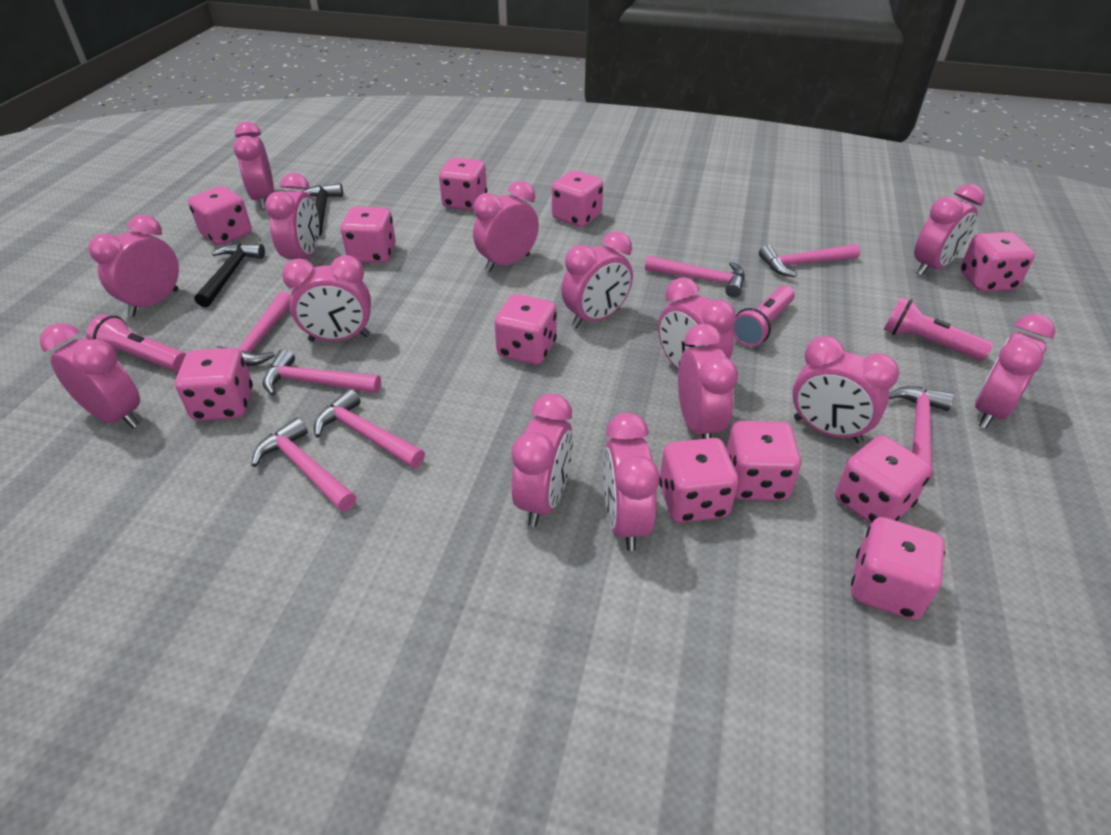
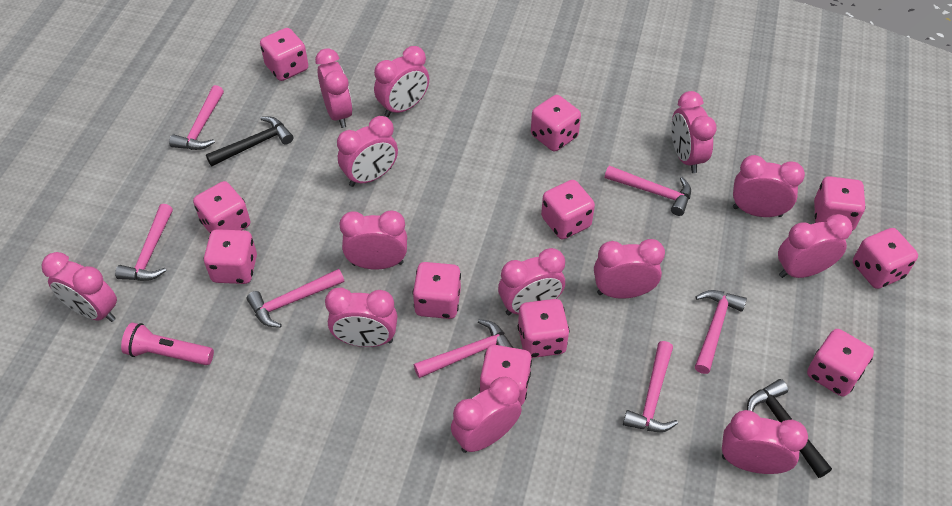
pink clock: [40,323,140,428] [88,215,179,316] [233,121,274,210] [265,173,319,260] [282,255,371,342] [473,181,539,272] [512,393,573,527] [561,231,633,328] [603,413,660,551] [658,277,736,370] [678,324,738,439] [792,336,899,443] [914,184,984,276] [975,314,1055,428] = 14 -> [42,252,117,322] [315,48,353,128] [325,287,397,347] [337,116,398,187] [339,211,407,270] [374,46,429,117] [451,377,522,453] [498,248,565,315] [594,239,665,298] [671,91,717,173] [722,410,808,474] [733,155,805,217] [778,214,853,278] = 13
pink flashlight: [86,314,186,371] [731,285,795,347] [884,297,993,361] = 3 -> [121,323,214,365] = 1

